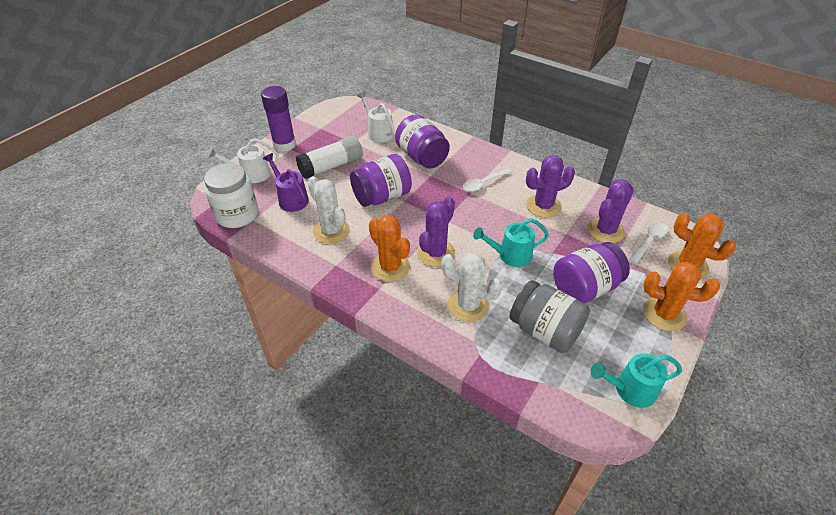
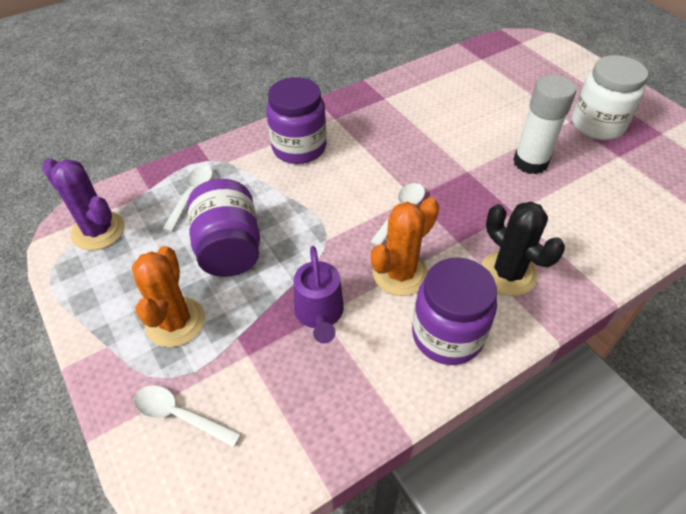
black cactus: none = 0 -> [481,201,565,296] = 1
grey jar: [510,280,590,353] = 1 -> none = 0
orange cactus: [369,215,410,281] [643,262,720,331] [668,213,736,279] = 3 -> [132,246,205,347] [371,197,439,296] = 2
purple cactus: [417,196,455,267] [526,155,575,218] [588,179,634,243] = 3 -> [42,159,125,250] = 1
purple glue stick: [261,86,296,152] = 1 -> none = 0
turquoise watering can: [473,218,549,267] [591,353,682,408] = 2 -> none = 0
white cactus: [308,176,350,244] [442,253,503,322] = 2 -> none = 0
white spoon: [463,168,512,192] [629,222,668,264] = 2 -> [134,385,241,448] [163,166,213,232] [370,183,425,246] = 3
white watering can: [207,138,279,183] [357,91,395,143] = 2 -> none = 0

